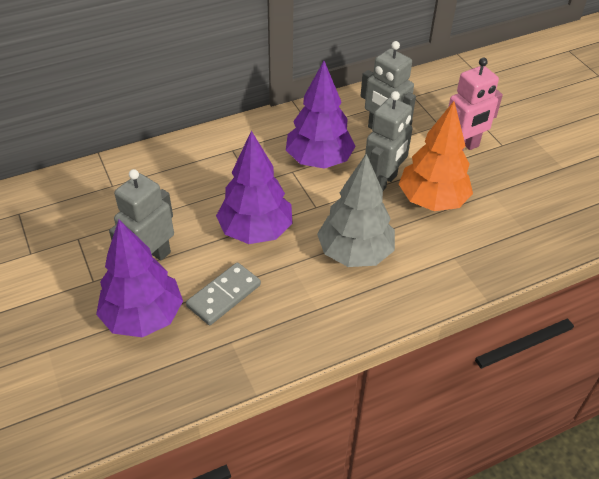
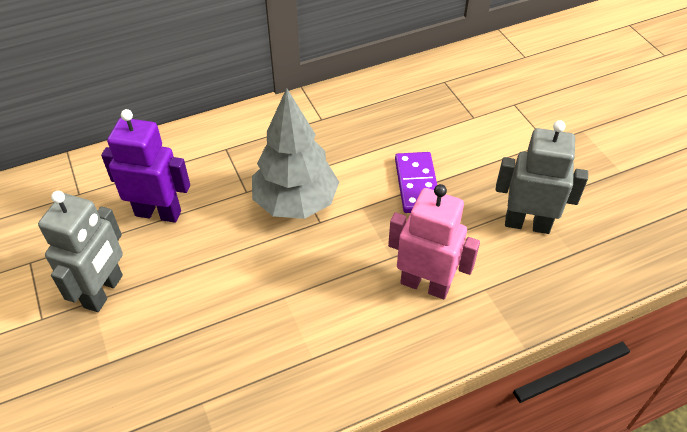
grey domino: [186,262,261,325] = 1 -> none = 0
grey robot: [109,169,174,261] [360,41,416,129] [365,91,413,191] = 3 -> [38,191,123,312] [496,120,588,234] = 2
orange tree: [399,101,473,211] = 1 -> none = 0
purple domino: none = 0 -> [395,152,437,213] = 1
purple robot: none = 0 -> [101,109,190,223] = 1
purple tree: [96,220,183,337] [216,131,293,244] [286,61,356,169] = 3 -> none = 0

